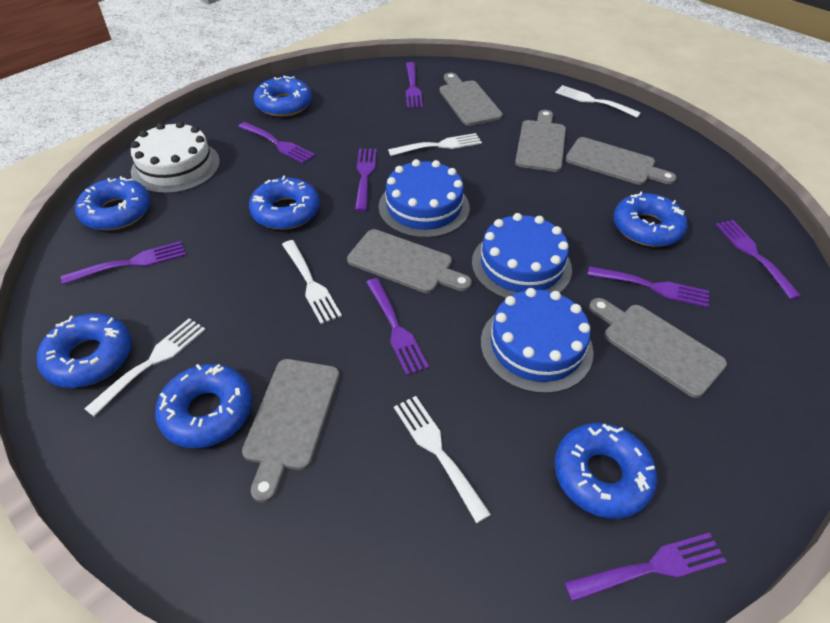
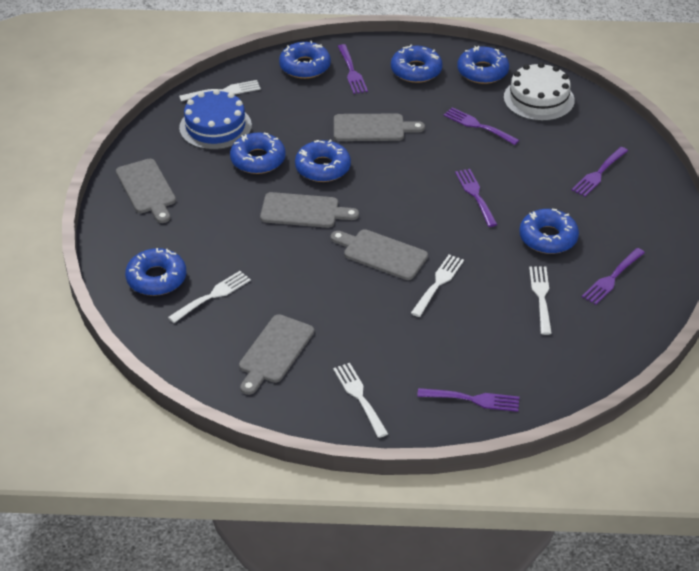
blue cake: [379,159,470,238] [472,213,572,299] [481,288,594,394] = 3 -> [179,89,252,150] = 1
grey cutting board: [242,359,340,502] [347,229,472,293] [439,73,503,126] [515,110,566,172] [566,137,677,185] [589,298,727,398] = 6 -> [116,159,176,223] [239,314,314,395] [260,192,359,228] [330,229,428,280] [334,114,425,141] = 5
purple fork: [61,241,186,285] [238,122,315,164] [355,149,377,212] [366,278,429,375] [406,62,423,108] [564,533,727,602] [588,266,709,308] [716,220,801,299] = 8 -> [338,44,368,94] [417,388,519,412] [443,107,519,145] [455,169,498,227] [572,147,628,197] [582,248,645,305] = 6

